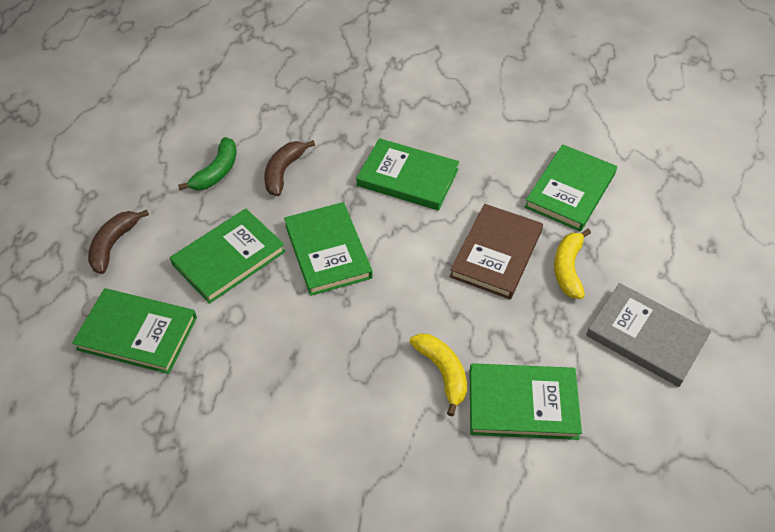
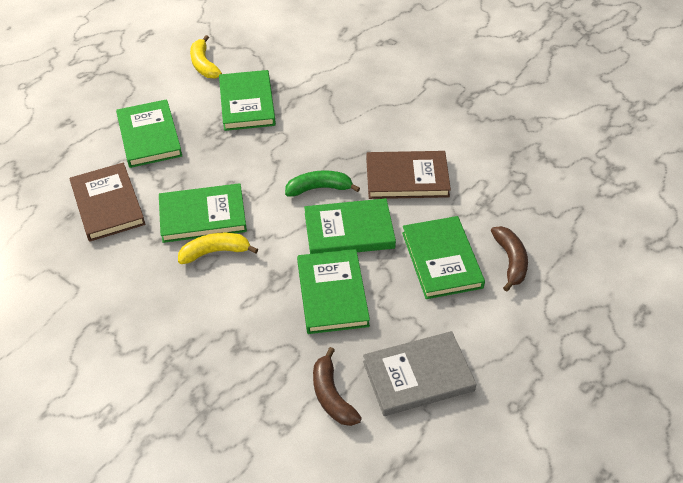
brown book: [450,204,543,299] = 1 -> [70,163,146,242] [366,151,451,199] = 2

